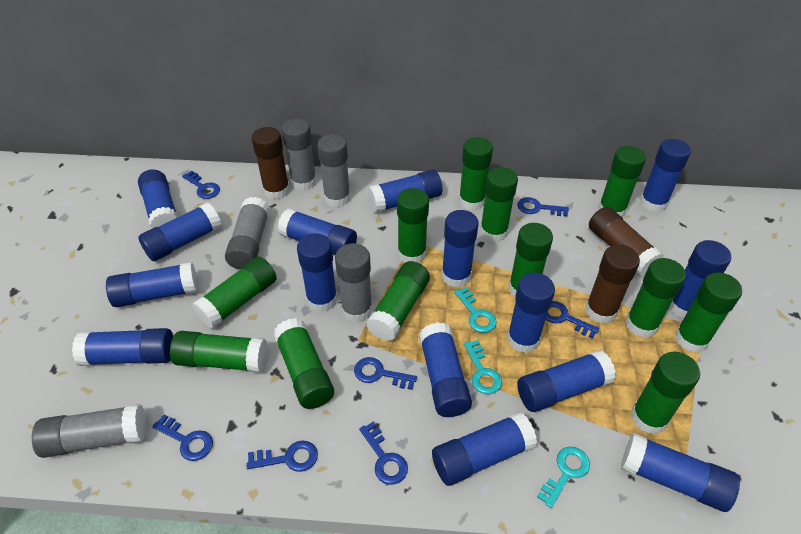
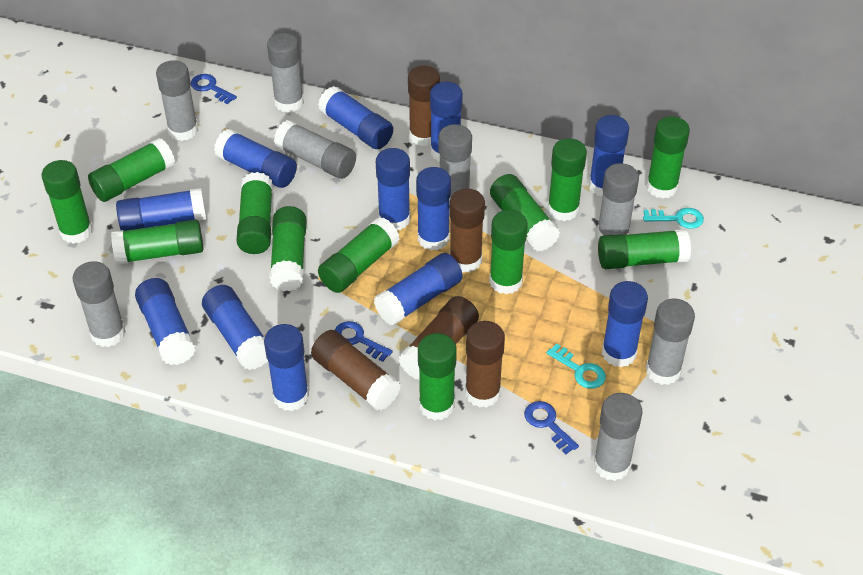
blue glue stick: [72,328,173,366] [106,262,198,307] [138,169,178,229] [138,202,222,261] [278,209,357,255] [297,233,337,312] [368,170,442,213] [419,322,472,417] [432,412,537,486] [442,210,479,287] [507,273,555,353] [517,350,616,412] [621,433,740,512] [640,139,691,212] [669,240,731,318] = 15 -> [116,188,207,231] [135,278,196,365] [202,285,268,370] [214,129,297,188] [264,324,309,411] [318,86,393,149] [374,253,462,325] [376,148,411,230] [416,167,451,250] [430,82,463,161] [589,115,629,197] [602,281,648,367] = 12
blue key: [152,415,213,461] [182,171,220,199] [247,440,318,472] [354,357,417,390] [359,422,408,485] [517,197,569,216] [546,301,599,339] = 7 -> [191,74,237,104] [335,321,393,362] [524,401,579,454] = 3
brown glue stick: [252,127,290,199] [585,244,640,323] [589,207,664,276] = 3 -> [311,330,401,411] [399,296,479,380] [408,66,440,146] [449,189,485,273] [465,321,505,408] = 5
grey glue stick: [32,404,147,458] [225,197,270,269] [281,119,317,191] [317,134,351,207] [335,243,373,322] = 5 -> [72,261,126,347] [156,60,198,141] [267,33,304,112] [274,120,356,179] [439,124,472,206] [593,393,642,481] [597,163,639,239] [646,298,695,385] = 8
turquoise key: [454,287,496,333] [464,340,502,394] [537,446,590,508] = 3 -> [547,344,606,389] [643,208,704,229] = 2

